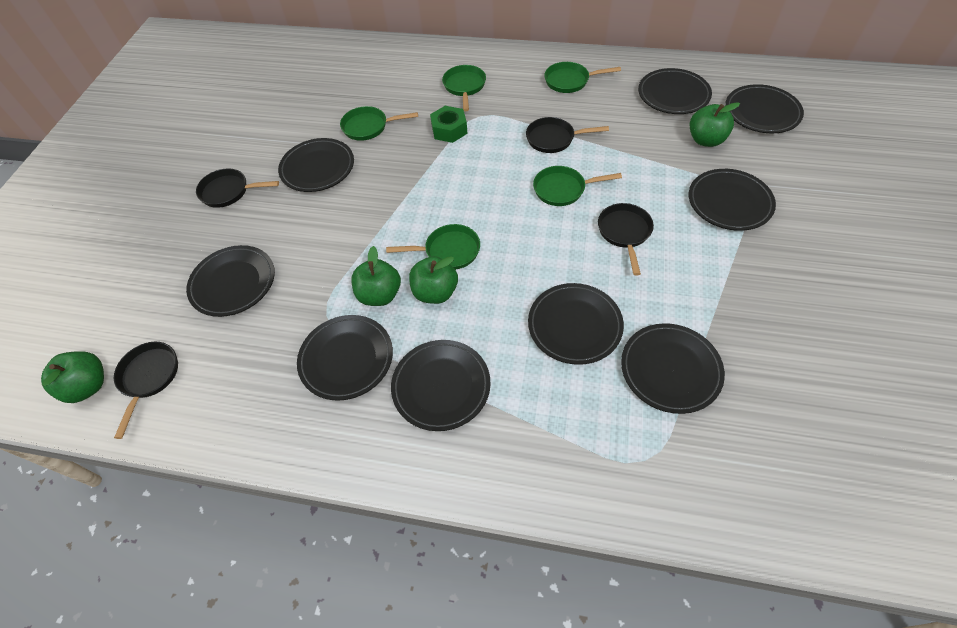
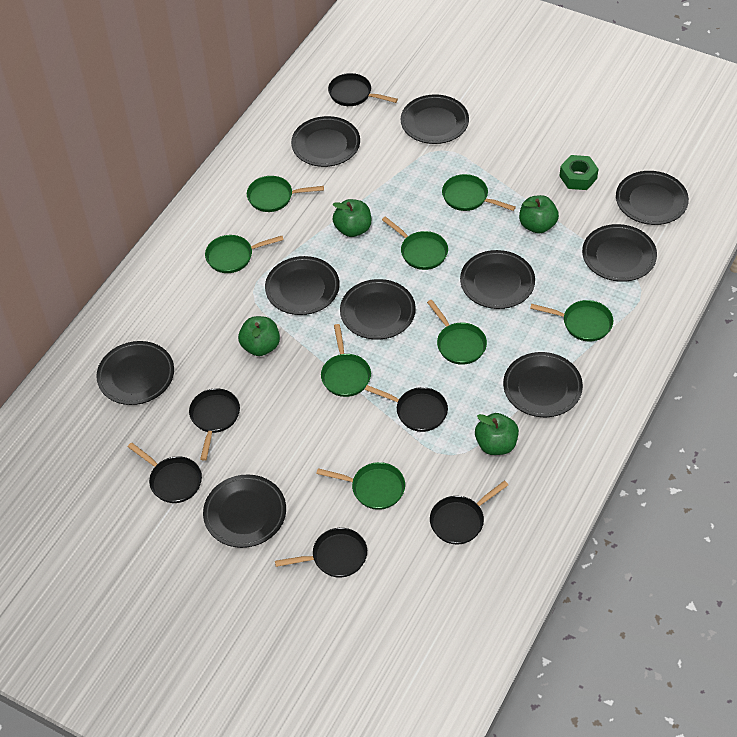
black pan: [114,342,178,439] [196,168,279,208] [526,117,609,153] [598,203,654,276] = 4 -> [128,442,202,503] [189,388,240,461] [275,528,367,578] [328,73,398,106] [365,385,448,432] [430,480,508,544] = 6
black plate: [186,245,275,317] [278,138,354,192] [297,315,393,401] [391,340,491,431] [528,283,624,365] [621,323,725,414] [638,68,712,114] [689,169,776,231] [725,84,804,133] = 9 -> [96,341,174,405] [203,475,286,548] [265,256,340,315] [291,116,360,167] [340,279,416,340] [401,94,469,144] [460,250,535,309] [503,352,583,417] [582,224,657,282] [616,171,689,225] = 10
green pan: [340,106,418,141] [386,224,480,269] [442,65,486,111] [533,166,622,206] [544,62,621,93] = 5 -> [205,235,284,273] [247,176,324,212] [316,462,405,510] [321,324,371,397] [382,216,448,270] [427,300,487,365] [442,174,516,211] [530,300,613,341] = 8

